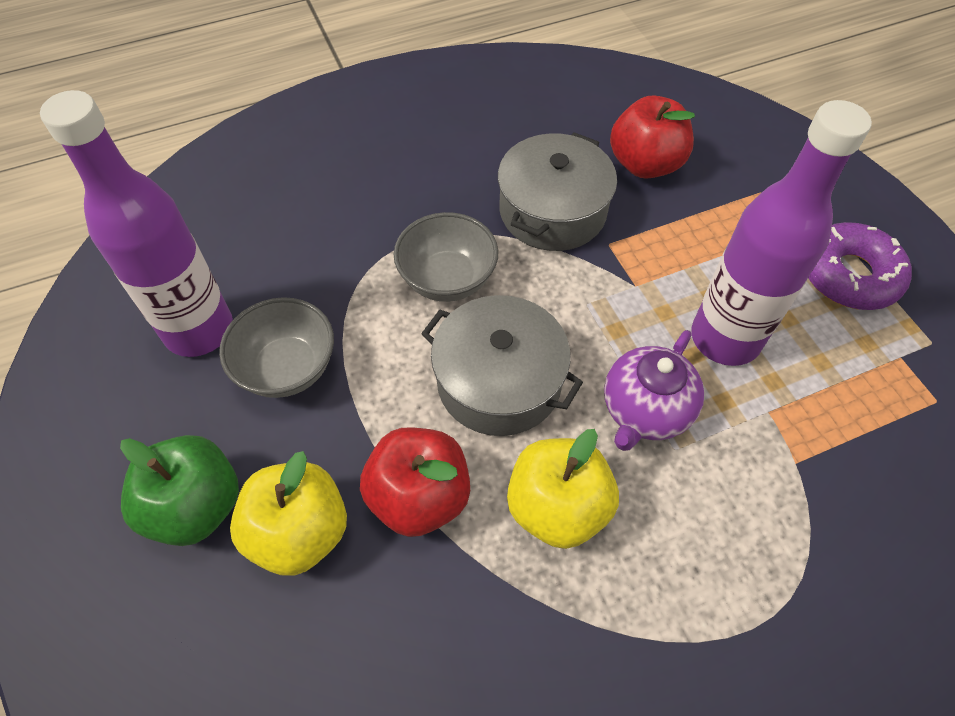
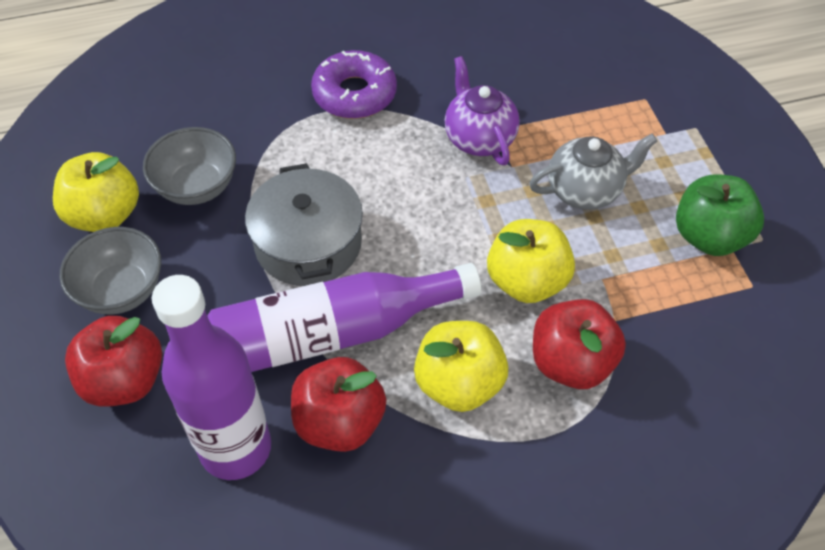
grey pot: [421,295,583,436] [498,132,617,251] = 2 -> [245,163,363,286] = 1
grey teapot: none = 0 -> [529,134,657,210] = 1
red apple: [360,427,470,537] [610,95,695,179] = 2 -> [65,316,162,407] [291,357,386,452] [533,299,626,389] = 3
yellow apple: [230,451,347,576] [507,429,619,549] = 2 -> [53,152,139,232] [414,321,508,412] [487,219,575,303] = 3

